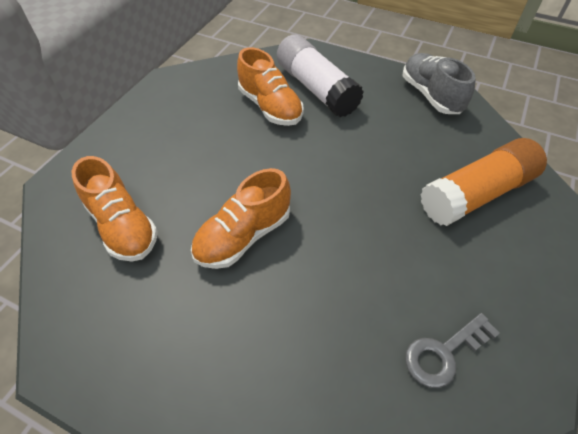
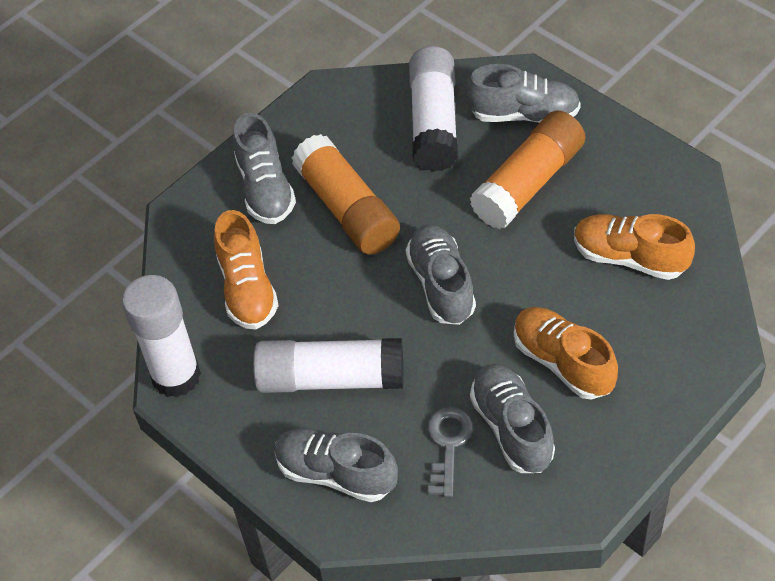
grey shoe: [403,53,476,114] = 1 -> [233,113,296,224] [274,428,398,502] [406,224,476,325] [466,64,581,123] [470,364,555,473] = 5
orange glue stick: [420,138,547,226] = 1 -> [292,134,400,255] [470,111,586,229] = 2
white glue stick: [277,34,364,117] = 1 -> [122,275,201,397] [253,338,404,393] [409,46,458,172] = 3

